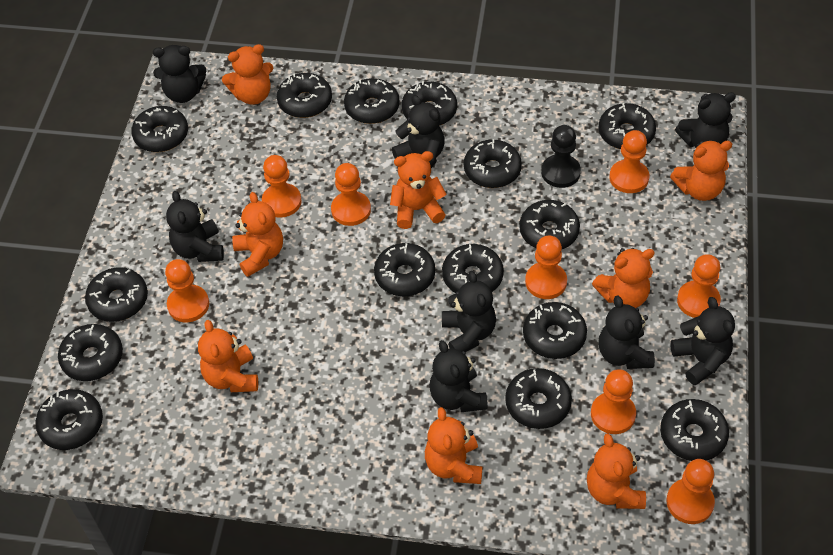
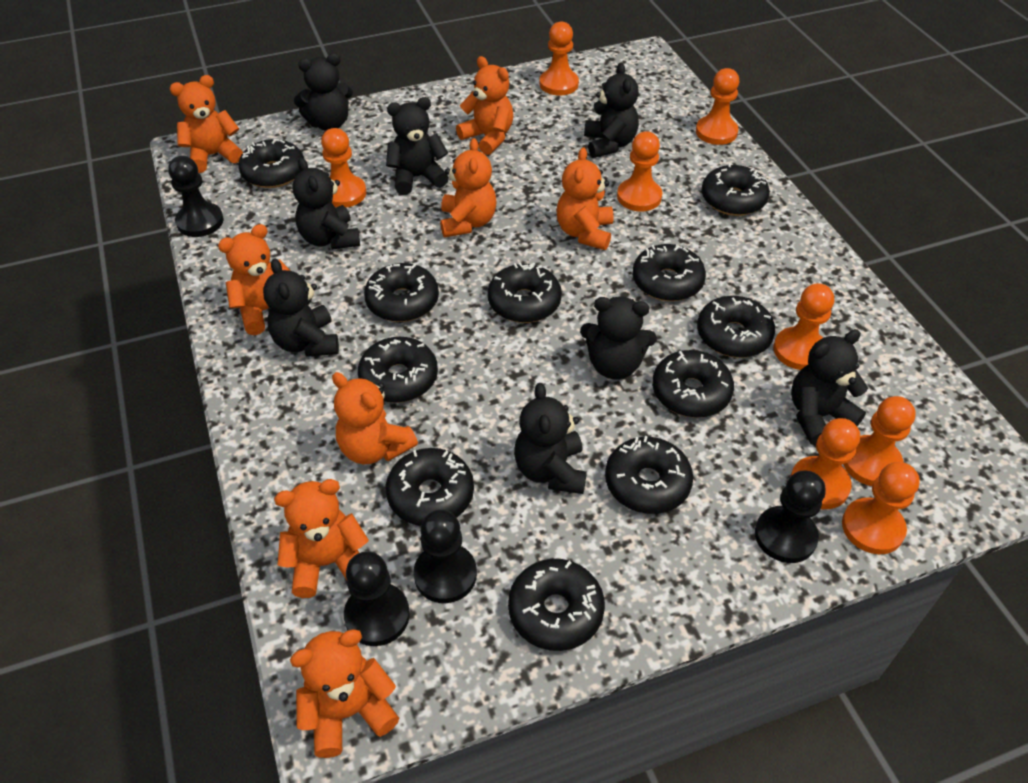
black donut: [35,389,103,450] [58,324,123,381] [85,267,148,322] [131,106,188,152] [277,73,332,118] [344,78,400,124] [374,243,435,296] [402,81,457,126] [442,244,504,293] [464,139,522,188] [505,368,572,429] [519,200,580,249] [523,302,587,359] [598,103,656,149] [660,399,729,461] = 15 -> [238,139,304,188] [358,337,438,403] [364,263,439,322] [385,448,474,526] [488,263,562,323] [508,559,605,651] [605,436,693,514] [632,244,706,301] [652,350,734,418] [697,296,775,358] [701,163,770,216] = 11
black pawn: [541,125,581,188] = 1 -> [168,156,223,237] [344,551,410,646] [414,510,477,603] [755,471,826,563] = 4

